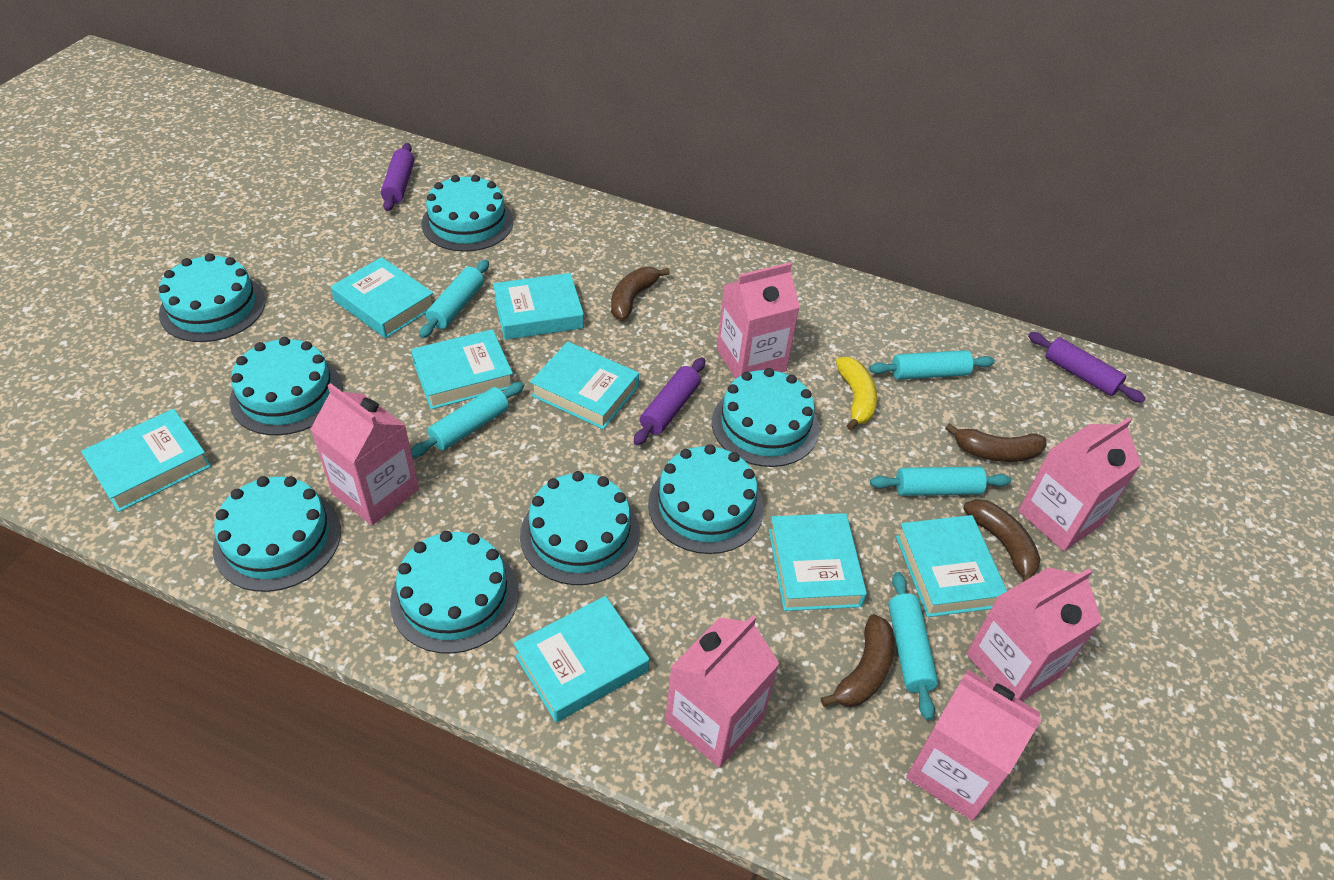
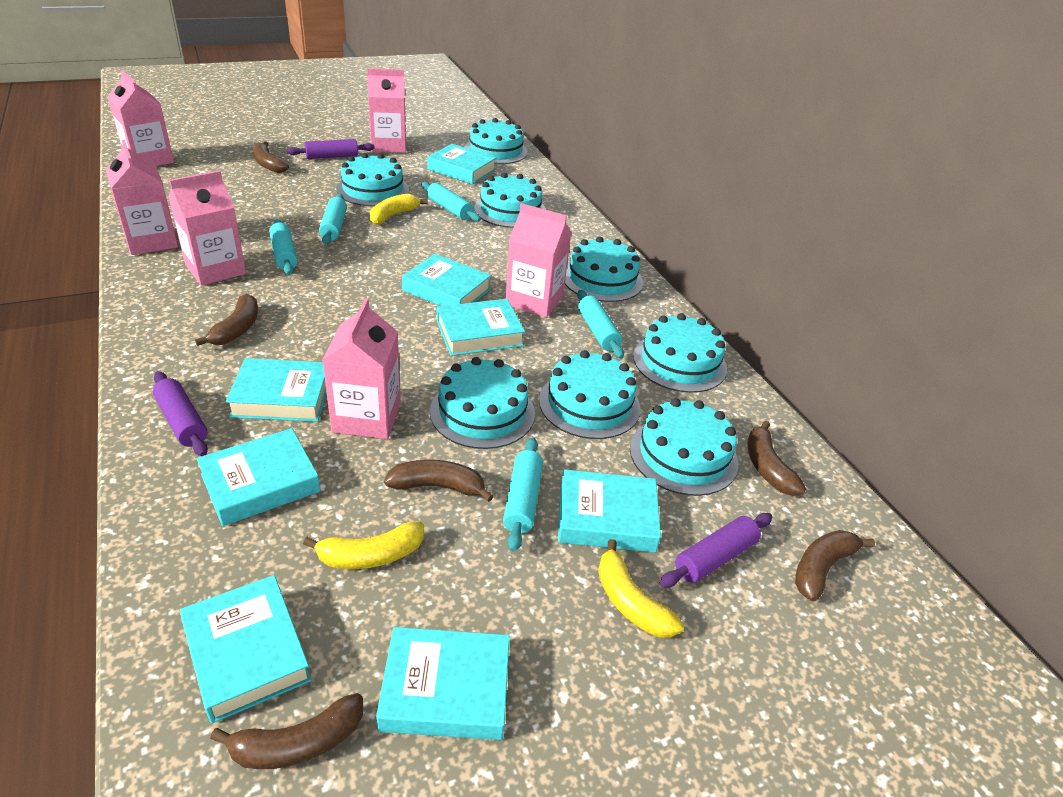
brown banana: [611,267,670,321] [821,614,895,707] [945,423,1047,462] [964,499,1041,582] = 4 -> [195,294,258,346] [210,693,363,769] [253,142,289,173] [384,460,494,502] [747,421,806,496] [795,530,875,601] = 6
yellow banana: [836,357,877,430] = 1 -> [303,522,424,569] [370,193,428,225] [598,539,684,638] = 3

